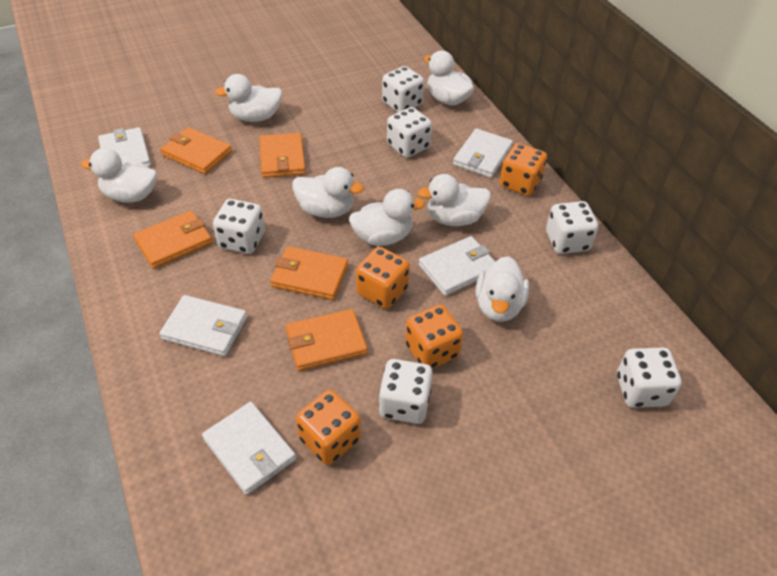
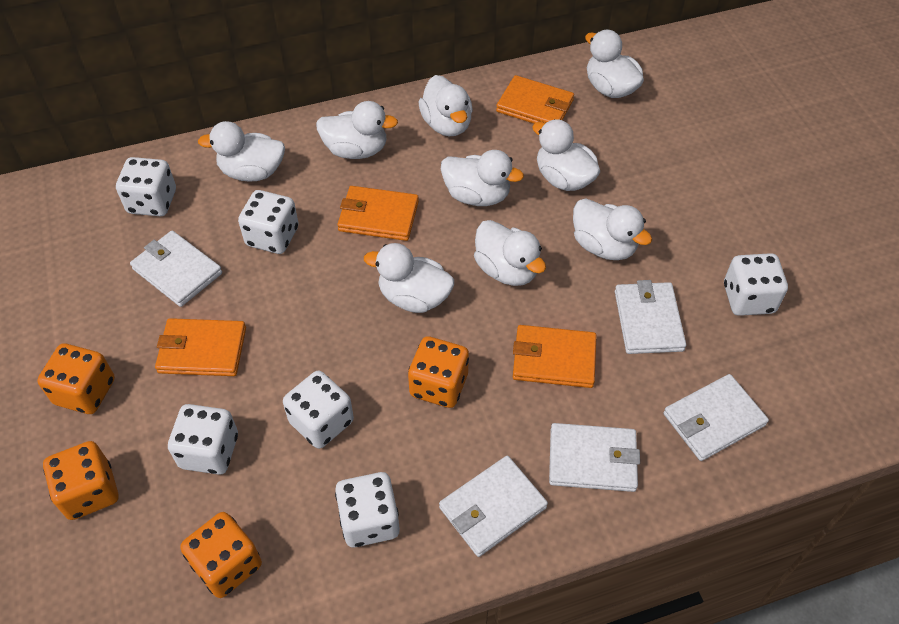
orange wallet: [133,210,212,269] [161,127,232,174] [259,133,306,178] [270,246,348,300] [286,309,367,371] = 5 -> [155,318,246,376] [337,186,419,241] [496,75,574,124] [513,325,597,388] = 4
white duck: [81,148,157,203] [215,74,282,122] [292,167,364,218] [349,189,425,246] [417,174,491,226] [424,50,474,105] [476,256,529,322] = 7 -> [198,121,285,182] [316,101,398,159] [364,243,454,313] [419,75,473,136] [441,150,524,206] [474,220,546,286] [532,119,600,191] [573,198,652,260] [585,30,644,98] = 9

